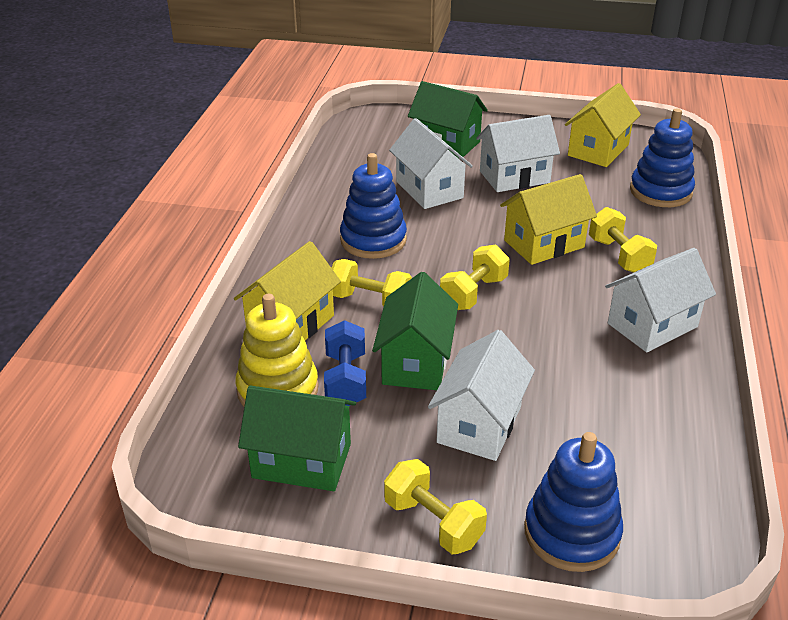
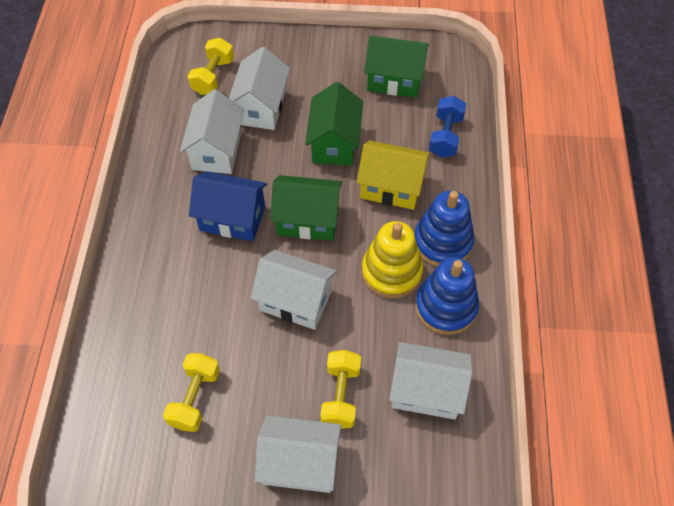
blue house: none = 0 -> [189,171,267,241] = 1
blue stacking toy: [340,153,407,259] [524,432,623,572] [630,108,695,207] = 3 -> [414,190,475,267] [415,257,479,335] = 2
white house: [389,118,473,209] [428,330,535,461] [476,115,560,192] [605,248,716,352] = 4 -> [180,89,244,174] [229,47,290,130] [250,250,337,330] [255,416,341,493] [389,342,473,420] = 5
yellow dumbbell: [331,259,412,307] [384,459,487,554] [440,245,510,310] [589,207,657,273] = 4 -> [163,353,220,432] [188,38,234,95] [320,350,361,429] = 3
yellow house: [234,241,341,340] [500,174,597,265] [565,83,641,167] = 3 -> [356,140,430,210] = 1

